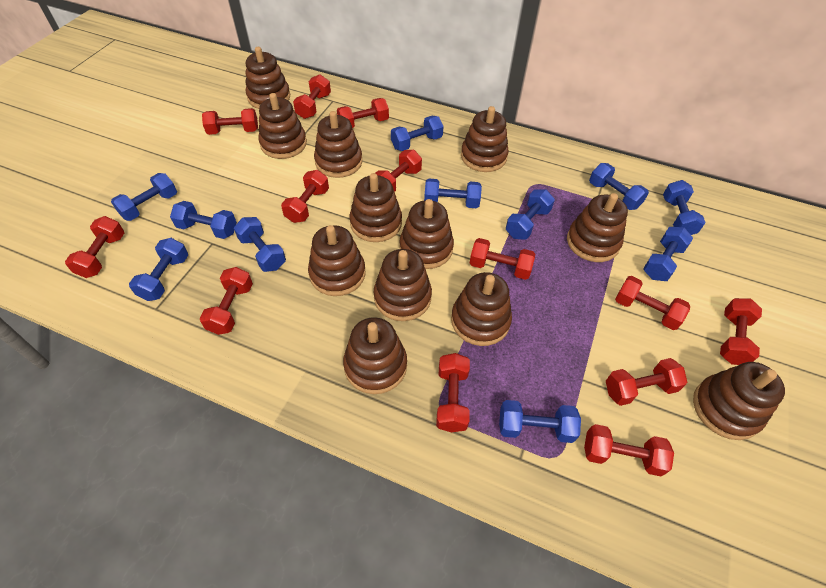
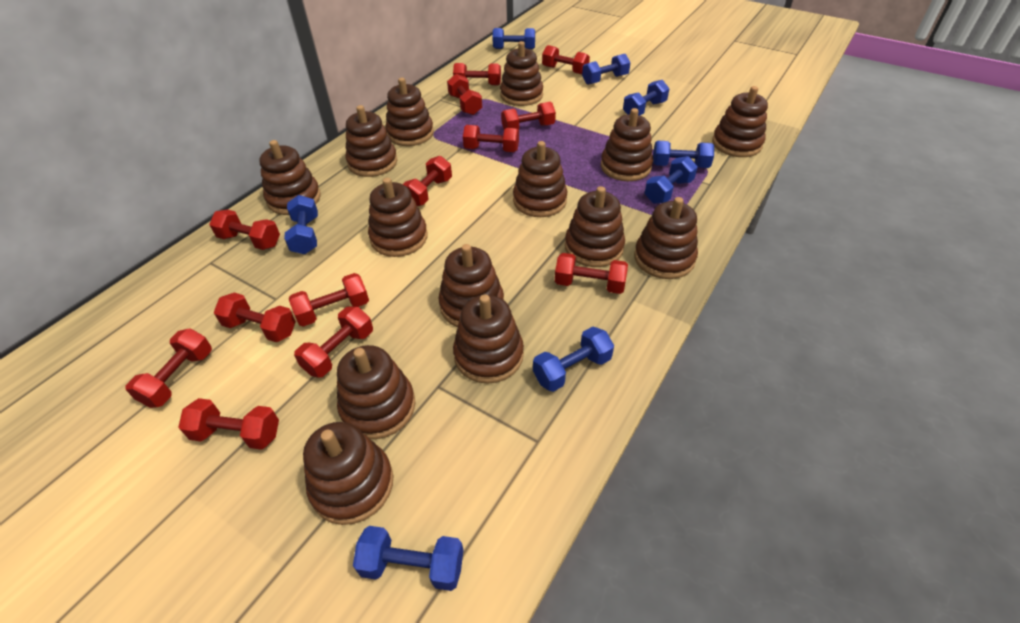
blue dumbbell: [111,173,177,221] [129,238,188,301] [170,201,237,239] [234,217,286,272] [391,116,444,151] [424,179,482,208] [499,400,581,443] [506,190,555,240] [589,163,649,210] [643,227,693,281] [663,180,706,235] = 11 -> [284,195,318,254] [353,526,463,591] [492,28,535,49] [533,327,614,392] [582,54,631,85] [623,80,670,116] [645,156,698,204] [653,141,714,168] = 8
brown stacking toy: [246,47,290,109] [258,93,307,159] [308,225,366,296] [314,111,362,178] [343,317,407,394] [350,173,402,242] [374,249,432,321] [399,199,454,269] [451,272,512,346] [461,106,509,172] [567,193,628,262] [693,362,785,440] = 12 -> [259,140,321,215] [303,422,393,525] [337,345,415,439] [346,105,397,177] [368,178,428,257] [385,78,434,146] [438,244,504,327] [453,294,524,384] [500,41,543,106] [513,141,567,217] [565,186,625,267] [601,108,653,181] [634,197,698,279] [712,86,768,157] = 14

